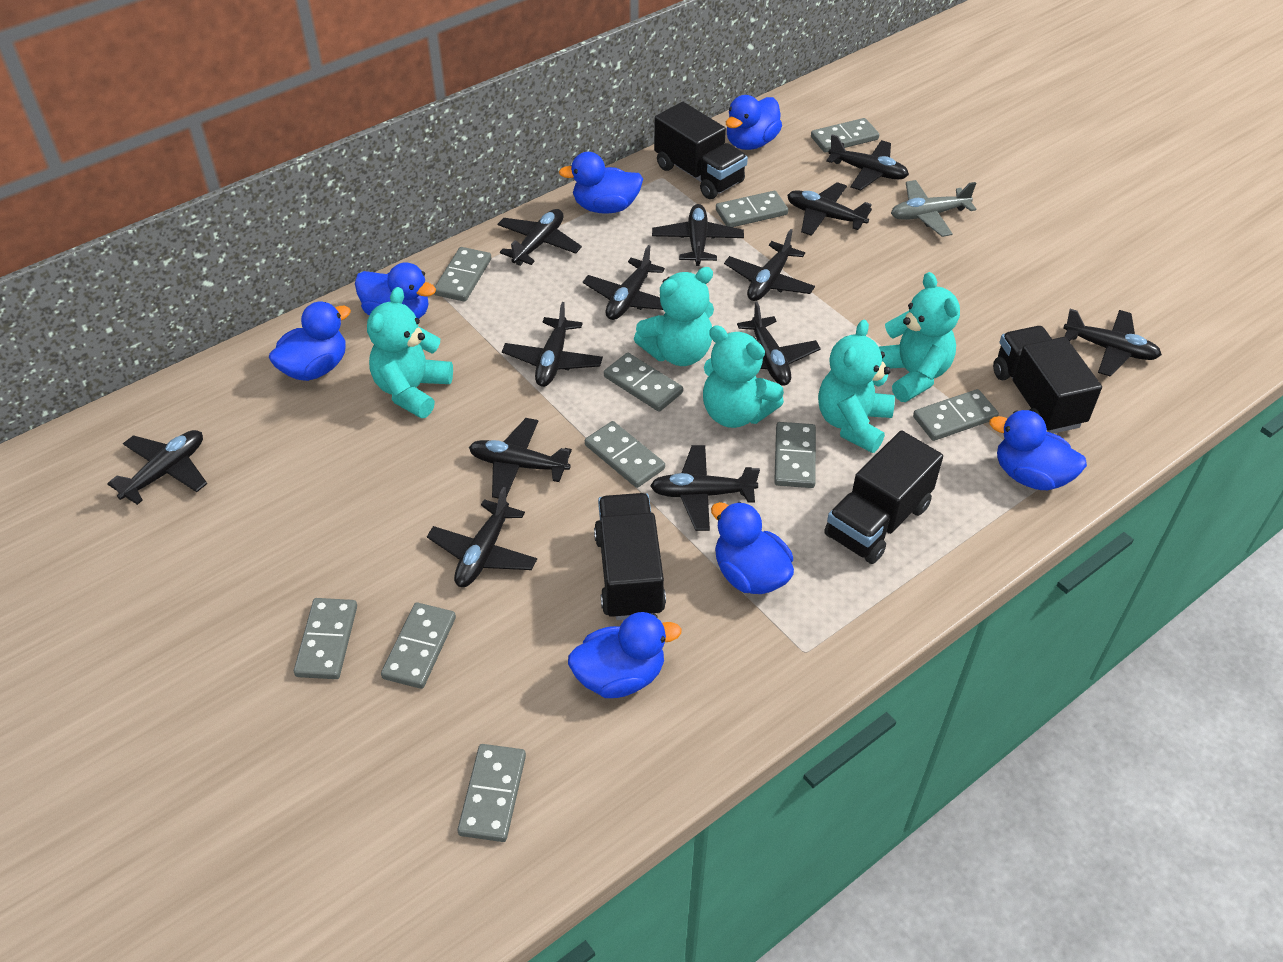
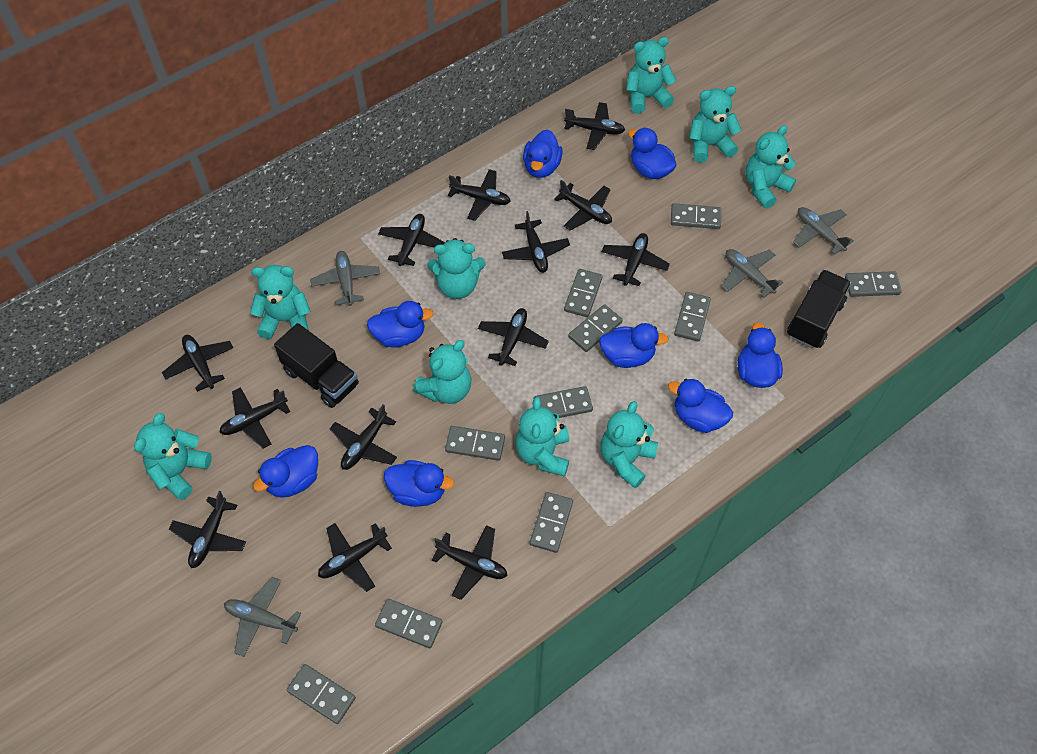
black truck: [594,493,666,620] [654,102,748,199] [824,431,943,564] [993,326,1102,434] = 4 -> [274,323,359,408] [787,270,851,348] = 2
blue duck: [269,302,351,381] [355,262,436,319] [559,152,643,214] [568,612,681,698] [711,502,794,594] [726,95,782,150] [989,410,1087,490] = 7 -> [253,445,318,498] [367,301,434,348] [384,460,454,507] [523,129,563,178] [599,323,669,368] [628,128,677,179] [668,378,733,433] [737,322,783,388] = 8
grey plane: [891,180,976,237] = 1 -> [224,577,301,657] [310,251,380,306] [721,249,783,298] [793,207,854,255] = 4
turquoise teddy bear: [367,287,453,418] [634,267,714,366] [703,325,784,428] [818,320,895,453] [879,272,960,402] = 5 -> [134,413,212,500] [250,265,311,339] [413,340,471,404] [427,238,486,299] [515,397,570,477] [601,401,658,488] [626,37,676,114] [689,86,742,163] [746,125,796,208] = 9

